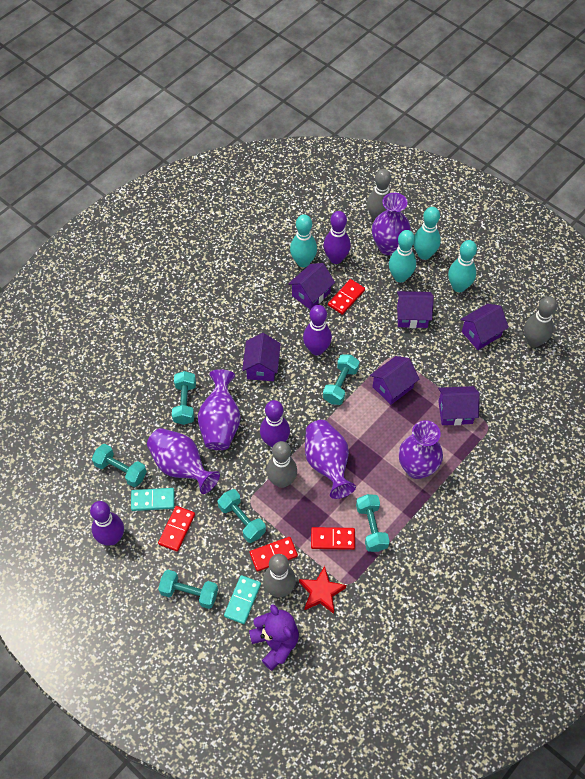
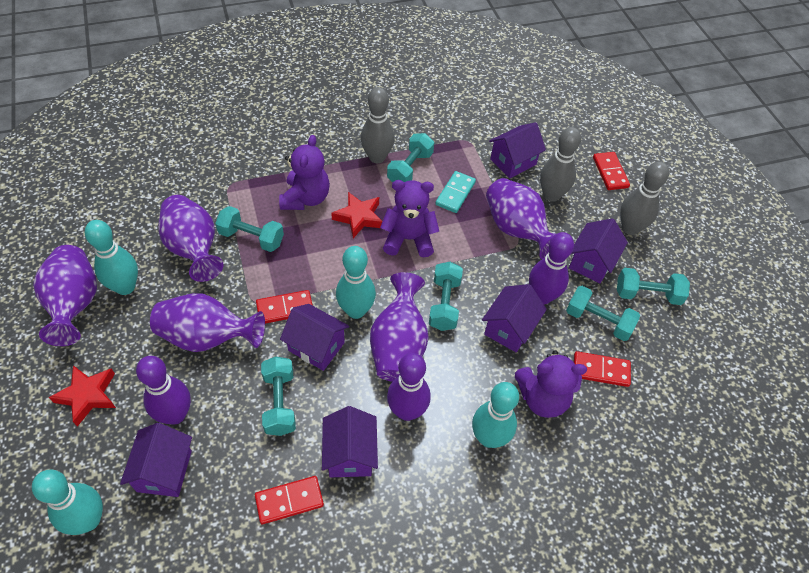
grey bowling pin: [263,554,296,597] [266,441,297,488] [367,169,391,221] [524,296,557,347] = 4 -> [361,87,395,163] [540,127,581,202] [620,161,669,235] = 3
purple bowling pin: [90,501,124,546] [260,400,290,448] [303,305,332,355] [323,211,351,264] = 4 -> [136,356,191,425] [387,353,431,421] [529,232,574,305] = 3
purple teddy bear: [249,604,299,671] = 1 -> [279,135,330,210] [380,180,439,258] [515,350,587,418] = 3
red star: [299,566,346,614] = 1 -> [49,365,116,427] [331,192,383,238] = 2
turquoise domino: [131,488,174,511] [224,575,261,624] = 2 -> [435,171,476,213] = 1

